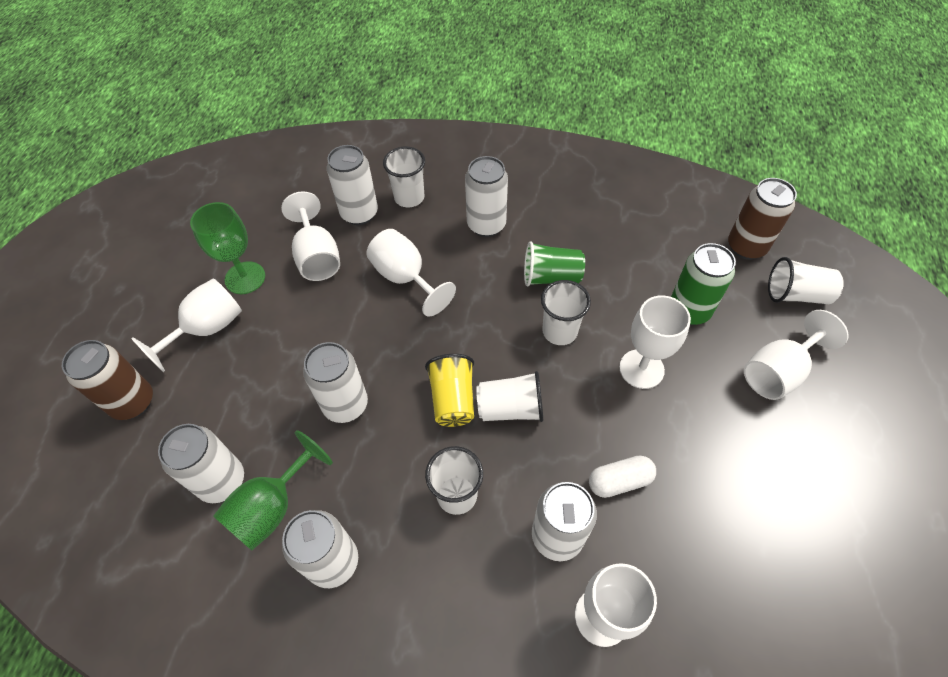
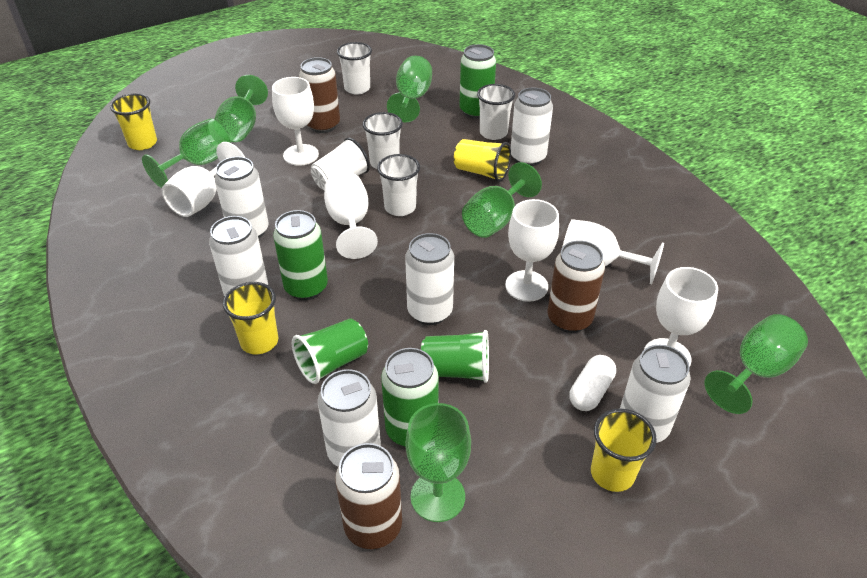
brown can: [62,340,153,420] [728,178,797,260] = 2 -> [299,57,340,133] [335,443,402,549] [547,240,605,333] = 3
green can: [671,243,736,325] = 1 -> [273,210,328,300] [381,348,439,447] [459,44,496,119] = 3
green cup: [524,242,585,286] = 1 -> [292,319,368,384] [421,330,489,383] = 2
green goblet: [190,202,265,294] [213,430,333,550] = 2 -> [142,118,231,188] [214,75,268,142] [387,56,432,122] [405,403,471,522] [462,162,542,238] [704,314,808,414] = 6
yellow cup: [425,354,474,427] = 1 -> [110,93,157,150] [223,282,278,354] [454,139,511,182] [591,408,657,492] = 4

